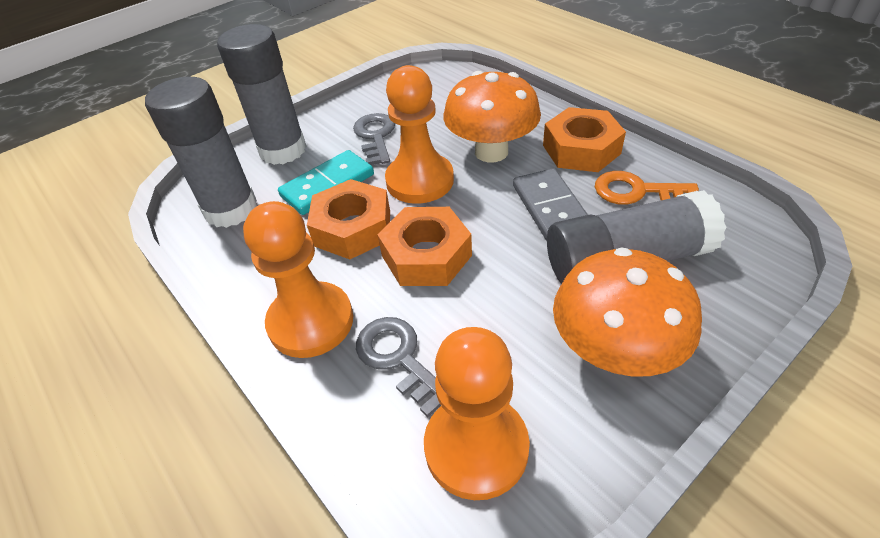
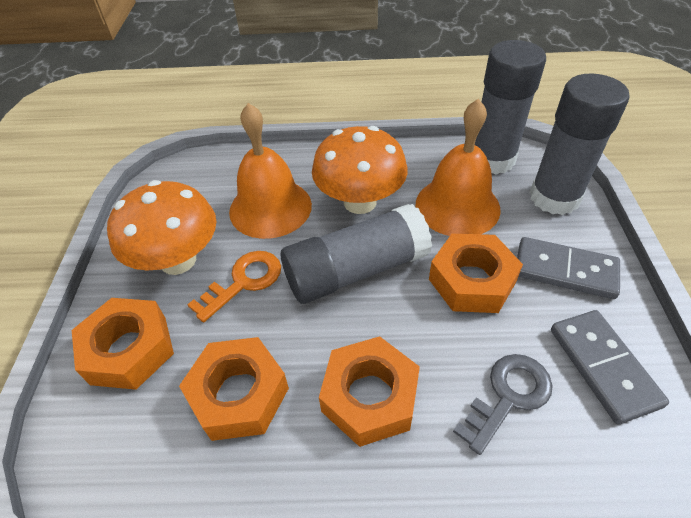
grey domino: [513,169,588,241] = 1 -> [517,237,620,299] [551,310,669,424] = 2
grey key: [353,113,395,165] [356,317,441,417] = 2 -> [453,354,553,455] = 1
orange bell: none = 0 -> [229,103,312,239] [416,99,501,236] = 2
orange nut: [307,179,390,259] [378,207,472,286] [543,107,626,172] = 3 -> [72,298,174,390] [179,337,289,441] [319,336,420,447] [429,234,523,313] = 4
orange pawn: [243,201,353,358] [385,65,454,204] [424,327,530,500] = 3 -> none = 0
turquoise domino: [278,150,374,215] = 1 -> none = 0

